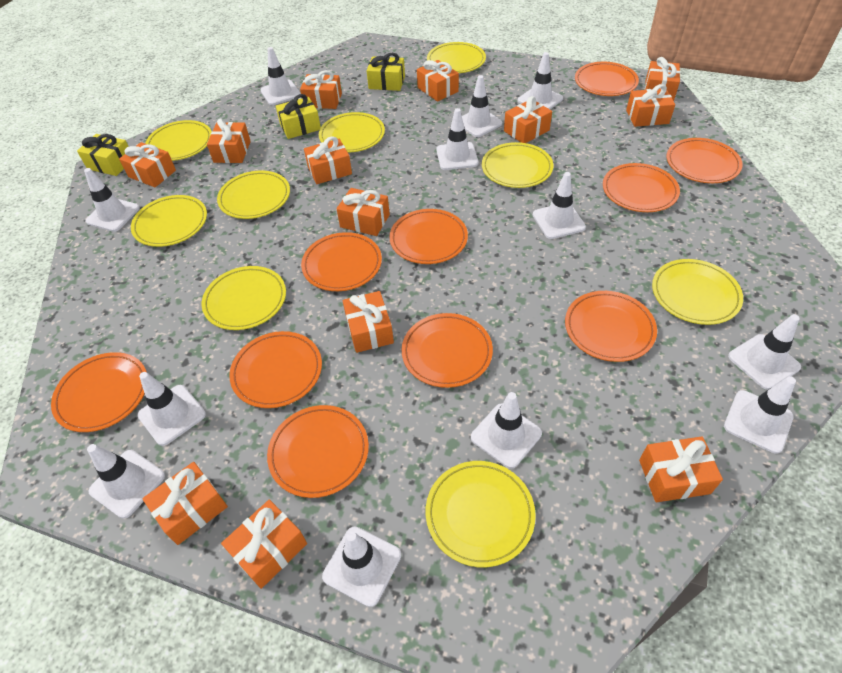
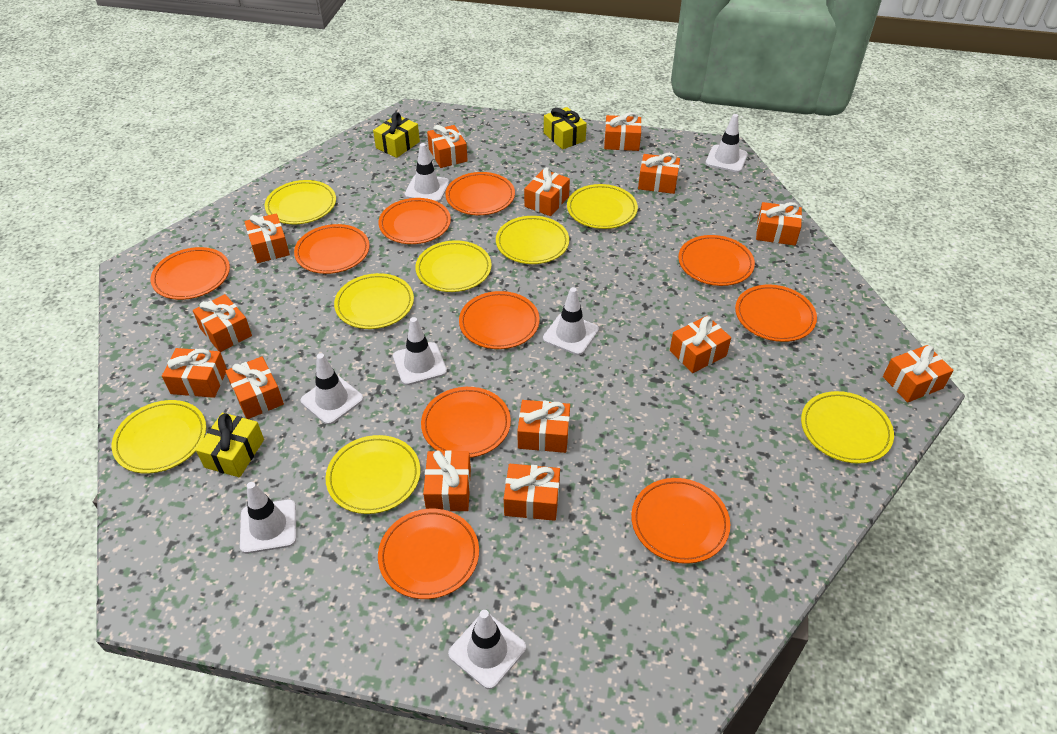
orange gift: [119,142,176,187] [142,462,228,545] [207,119,251,163] [221,500,307,589] [300,70,342,109] [304,136,352,184] [337,188,390,236] [343,291,394,353] [417,60,459,101] [504,96,552,143] [626,84,675,127] [639,436,723,502] [645,57,680,101] = 13 -> [162,348,227,398] [193,294,252,352] [225,356,284,419] [244,213,290,263] [423,450,471,511] [427,125,468,168] [504,464,560,521] [517,400,570,453] [524,167,570,216] [604,112,642,151] [638,153,680,194] [670,316,731,373] [756,202,802,246] [883,345,954,403] = 14
white traffic cone: [84,168,140,232] [87,444,165,519] [137,372,206,446] [260,47,301,105] [322,526,401,607] [436,108,478,170] [462,75,502,137] [471,392,542,469] [518,52,563,109] [533,172,586,239] [724,377,796,454] [728,314,801,390] = 12 -> [240,482,296,554] [300,353,363,425] [393,317,447,385] [405,143,449,202] [448,610,526,689] [543,287,599,355] [705,114,748,173] = 7
yellow plate: [131,195,207,247] [145,120,212,161] [202,266,286,330] [217,171,290,219] [319,112,385,153] [426,461,536,567] [427,42,486,73] [482,142,553,188] [652,259,743,325] = 9 -> [112,400,206,473] [265,180,336,224] [325,435,421,514] [334,273,414,329] [415,240,492,292] [496,216,569,264] [567,184,638,229] [801,391,894,464] = 8

